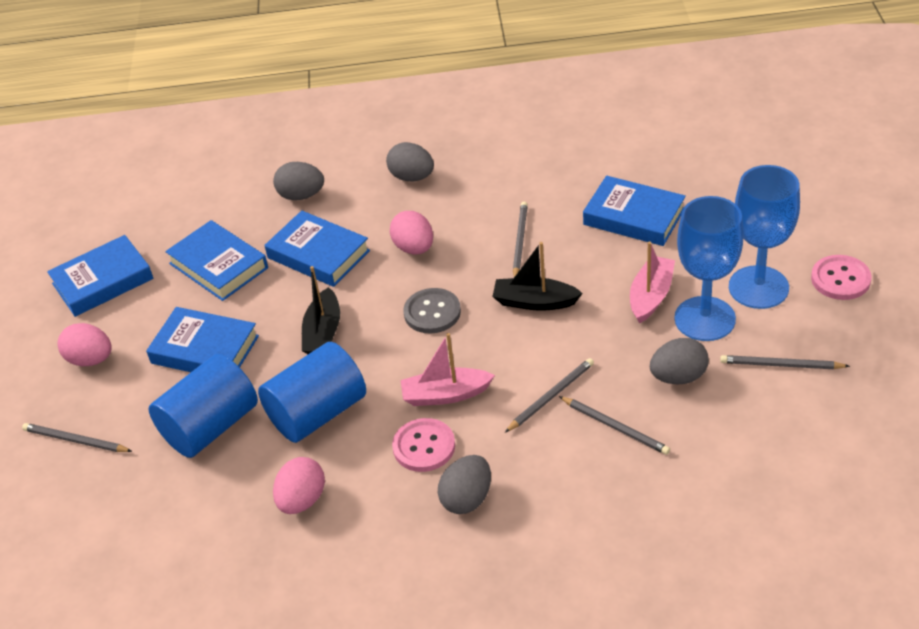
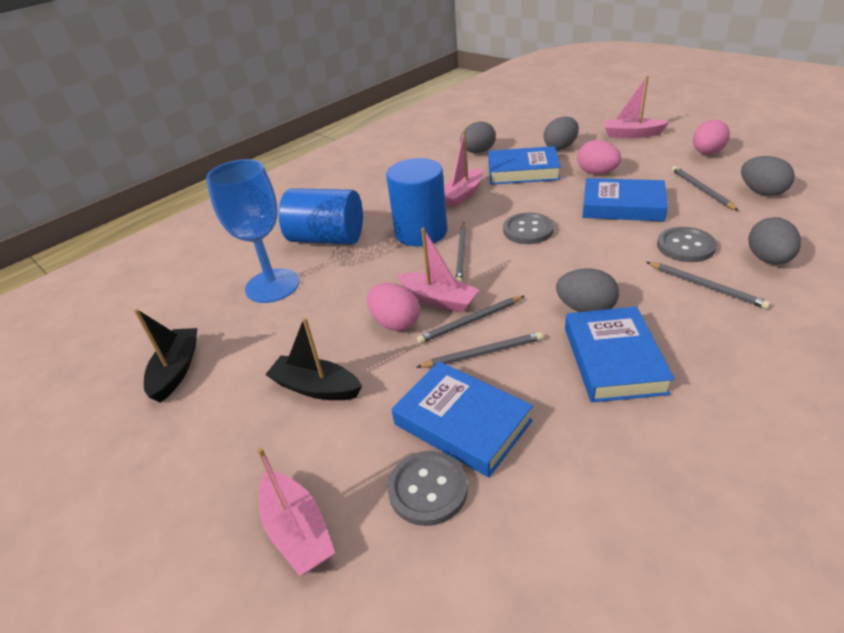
blue book: [47,235,153,317] [146,307,259,372] [165,220,268,301] [264,211,370,287] [583,176,686,246] = 5 -> [392,361,533,477] [488,146,561,185] [565,306,675,402] [582,178,668,221] = 4
blue goblet: [674,196,744,341] [729,165,800,309] = 2 -> [206,159,300,303] = 1
grey button: [403,288,461,334] = 1 -> [388,451,468,526] [503,213,554,244] [657,227,717,262] = 3
grey egg: [273,162,324,200] [386,142,434,181] [438,455,491,514] [650,338,709,385] = 4 -> [460,122,496,153] [543,116,579,150] [556,269,619,312] [741,156,795,196] [748,217,801,264] = 5
pink boat: [400,333,495,406] [630,241,675,324] = 2 -> [257,448,335,576] [397,228,479,313] [444,130,484,207] [603,76,669,138] = 4
pink button: [392,418,455,472] [811,255,872,300] = 2 -> none = 0

